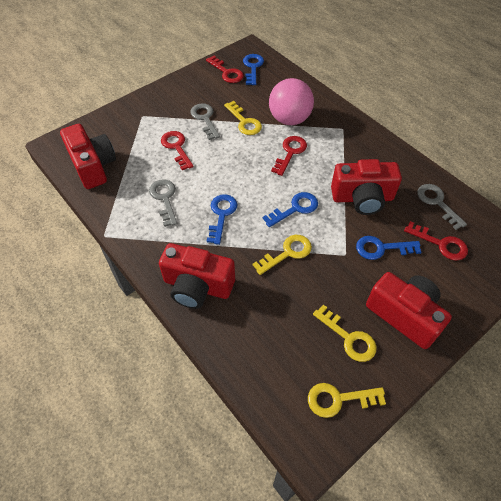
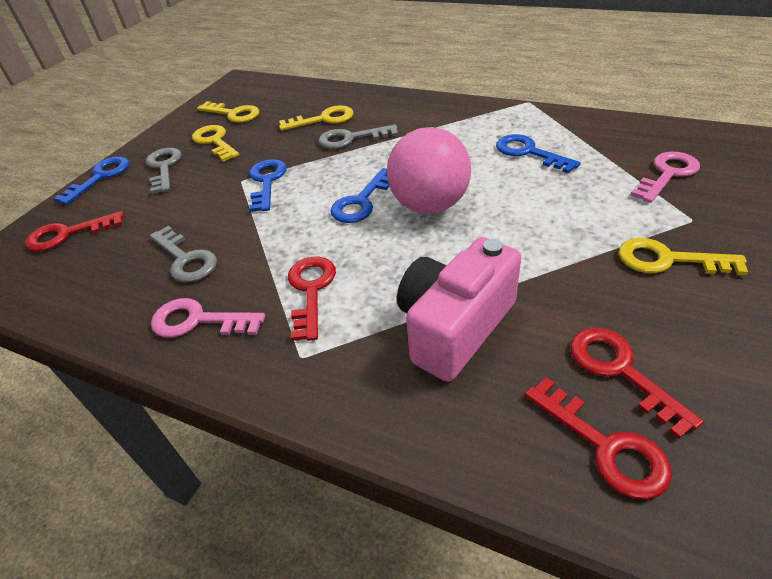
pink camera: none = 0 -> [397,237,521,382] = 1
pink key: none = 0 -> [151,298,265,338] [631,152,700,203] = 2
red camera: [60,124,116,189] [159,243,235,309] [331,159,402,215] [366,272,452,349] = 4 -> none = 0

